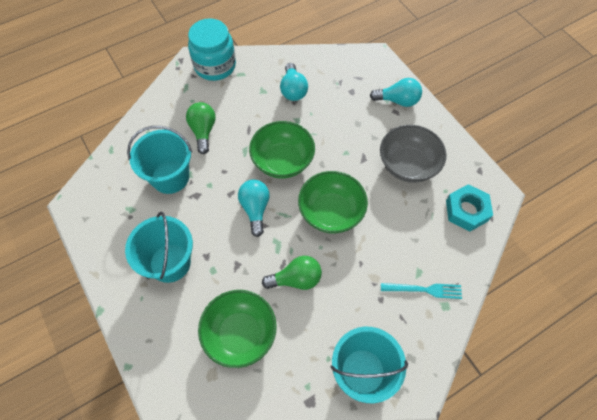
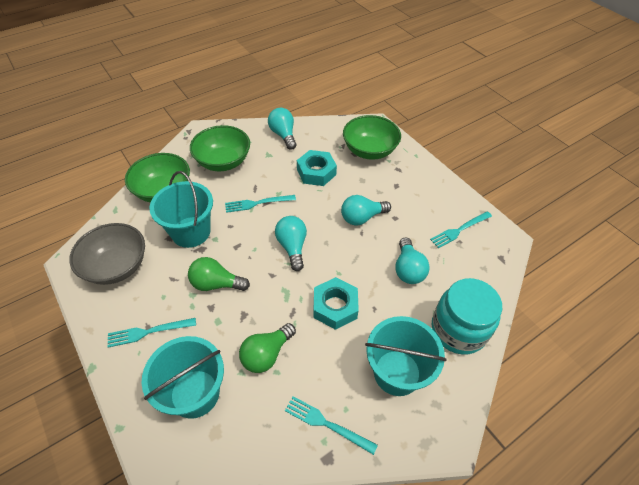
turquoise fork: [381,283,462,299] = 1 -> [108,318,196,348] [225,195,296,213] [285,396,378,455] [430,211,492,248] = 4
turquoise light bulb: [238,180,270,237] [280,63,308,101] [370,78,422,107] = 3 -> [268,108,297,150] [275,216,307,271] [341,195,391,225] [395,237,430,284] = 4
turquoise nut: [446,184,493,232] = 1 -> [297,150,337,186] [313,277,359,330] = 2

